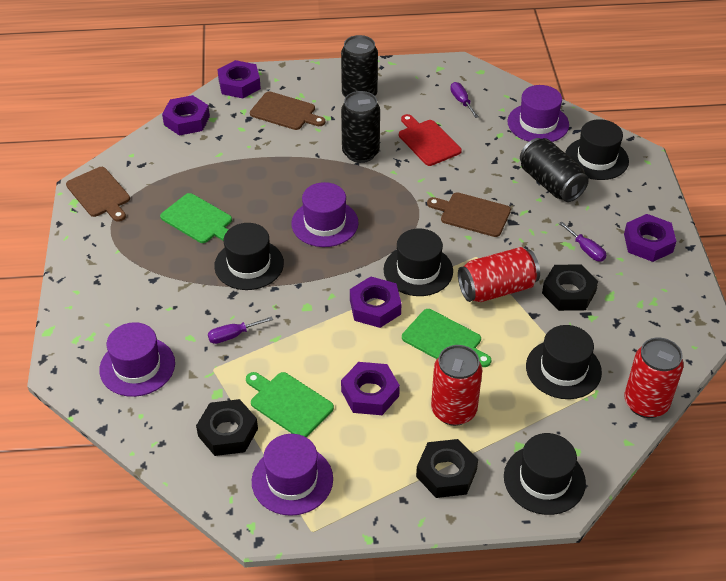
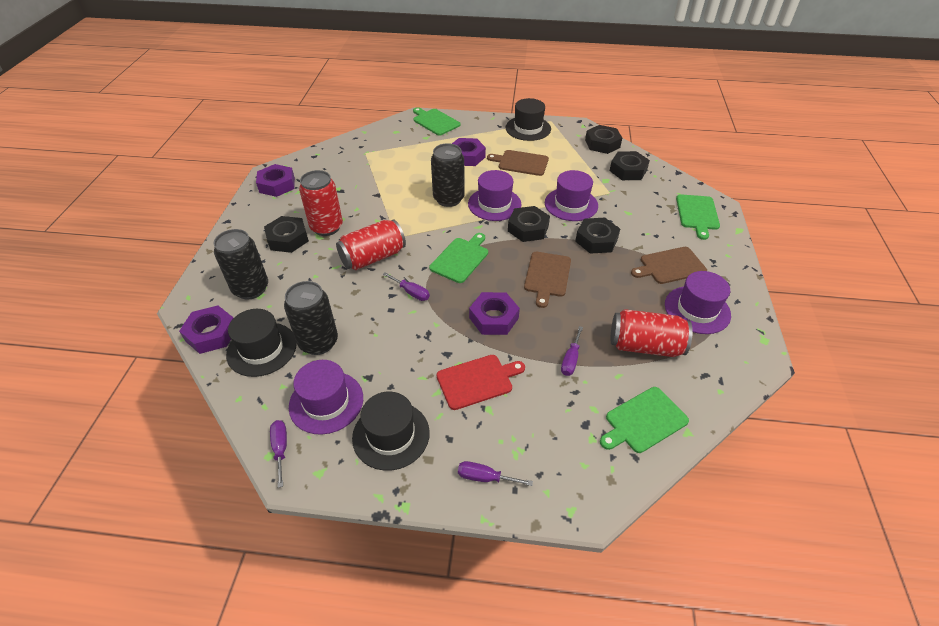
black hat: [214,223,284,290] [383,228,453,296] [504,433,586,515] [526,325,602,399] [565,119,629,180] = 5 -> [226,309,297,377] [352,392,430,471] [506,98,551,141] = 3
black nut: [196,399,258,456] [416,439,478,498] [542,264,598,311] = 3 -> [264,216,309,253] [508,206,550,242] [575,218,620,254] [585,125,622,154] [609,151,650,180] = 5
green cutting board: [160,193,232,243] [246,372,334,437] [402,309,491,367] = 3 -> [413,107,461,136] [429,233,488,283] [600,387,689,453] [676,194,720,240] = 4
purple nut: [162,95,210,135] [217,60,261,98] [341,362,400,415] [350,277,402,328] [624,214,676,262] = 5 -> [179,306,233,354] [256,164,295,197] [452,138,486,166] [469,292,520,335] = 4
purple screwdriver: [208,316,273,344] [450,82,479,118] [559,221,606,261] = 3 -> [270,420,287,488] [383,272,430,301] [458,461,533,486] [561,326,583,376] = 4

